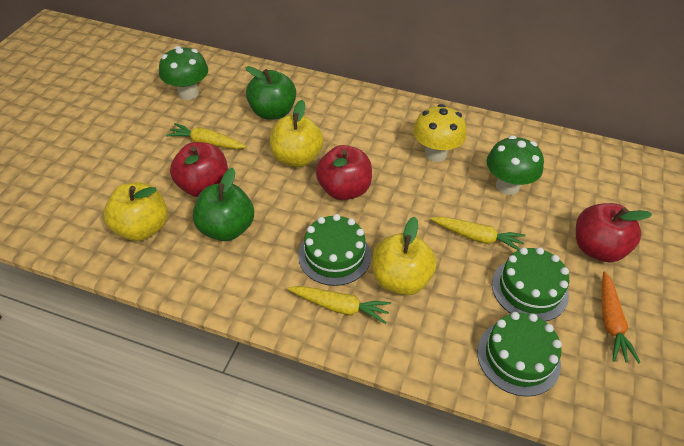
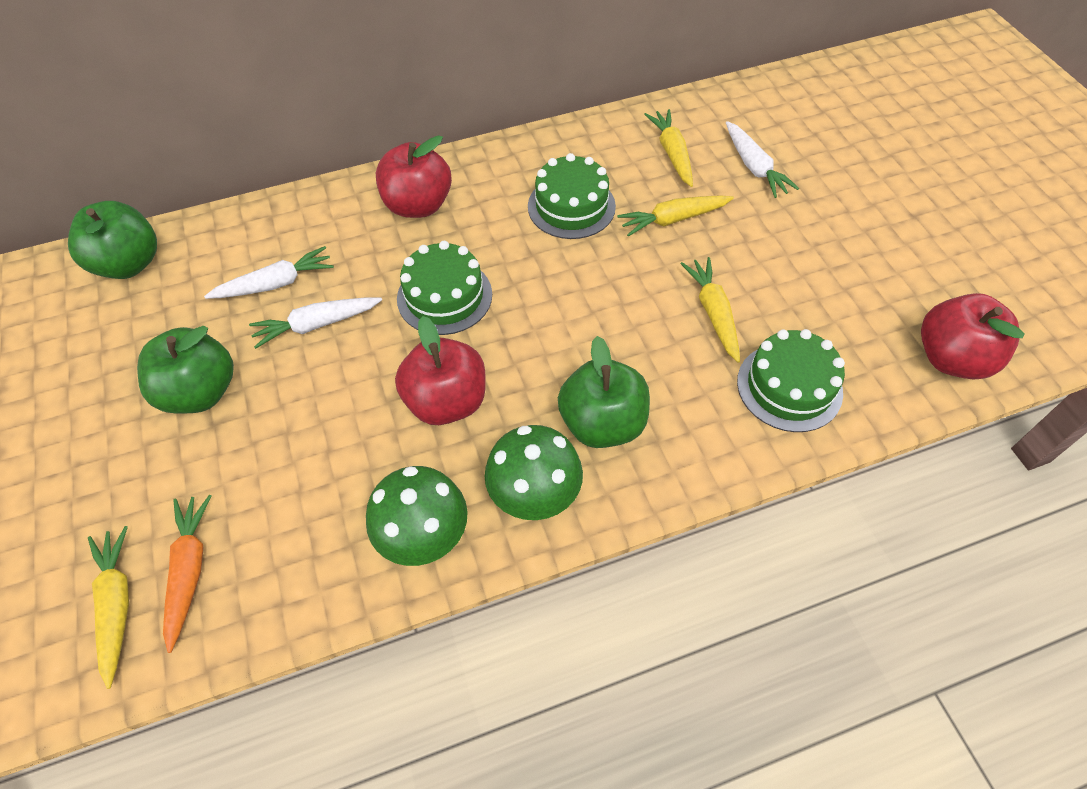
green apple: [193,168,254,241] [245,66,296,120] = 2 -> [68,201,157,279] [137,326,234,413] [558,336,650,448] = 3
white carrot: none = 0 -> [204,246,334,299] [249,297,382,349] [726,121,799,198] = 3
yellow apple: [104,182,168,241] [270,100,324,167] [373,217,437,295] = 3 -> none = 0
yellow carrot: [166,123,247,149] [288,286,391,324] [430,216,526,250] = 3 -> [88,526,129,689] [617,195,734,237] [644,109,693,187] [680,257,740,363] = 4
yellow mushroom: [413,104,467,162] = 1 -> none = 0

